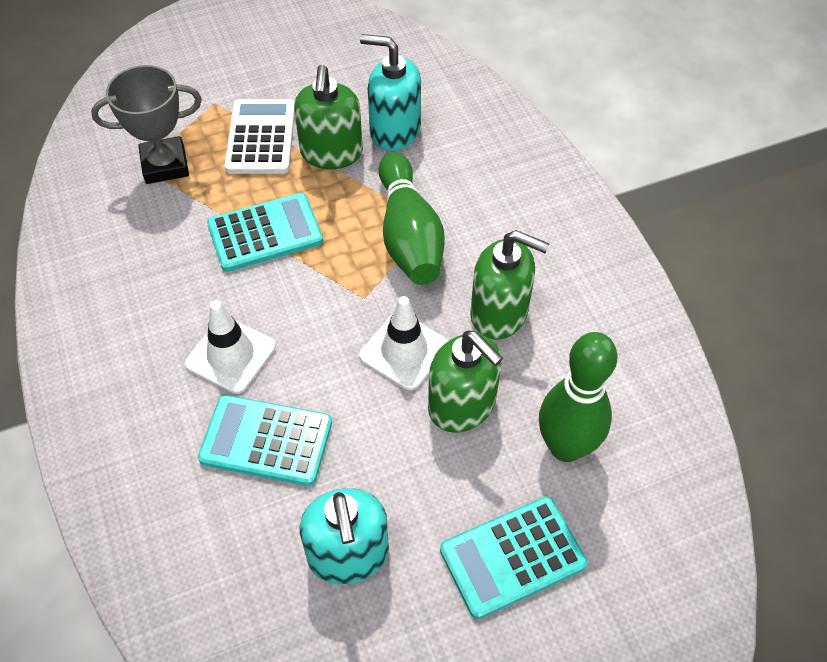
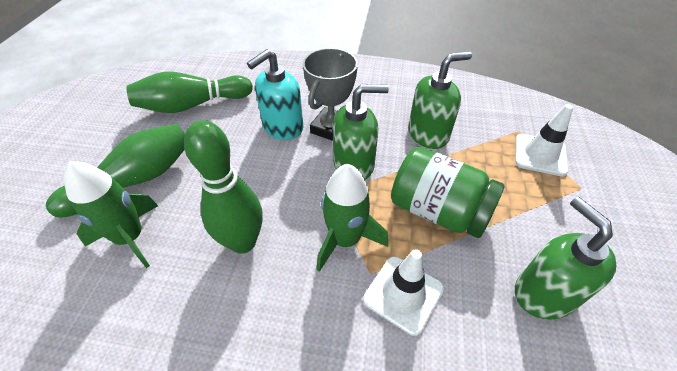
green bowling pin: [379,152,445,285] [539,332,617,462] = 2 -> [46,124,185,218] [126,72,253,113] [184,120,263,254] = 3
green jar: none = 0 -> [391,147,505,238] = 1
green rocket: none = 0 -> [64,161,158,268] [317,164,388,272] = 2
turquoise calculator: [198,395,332,486] [207,193,323,272] [440,497,587,619] = 3 -> none = 0
turquoise soap dispenser: [300,488,389,584] [360,34,421,151] = 2 -> [247,49,303,140] = 1
white calculator: [225,99,295,174] = 1 -> none = 0

